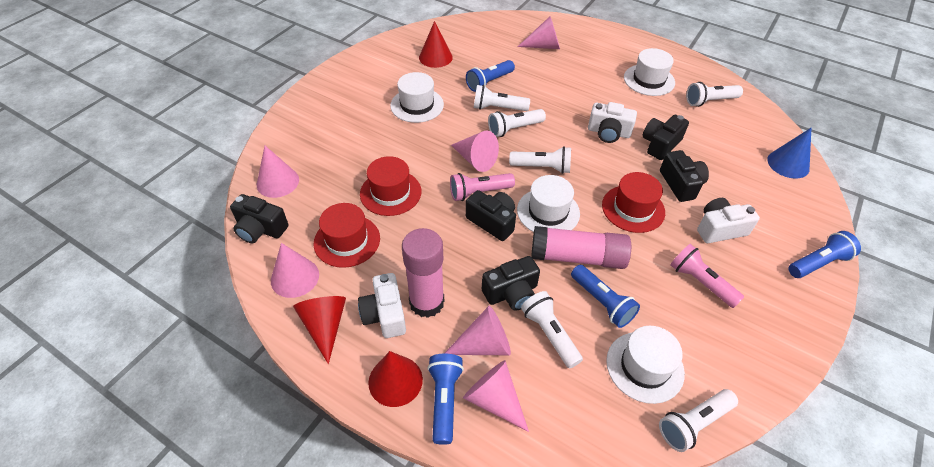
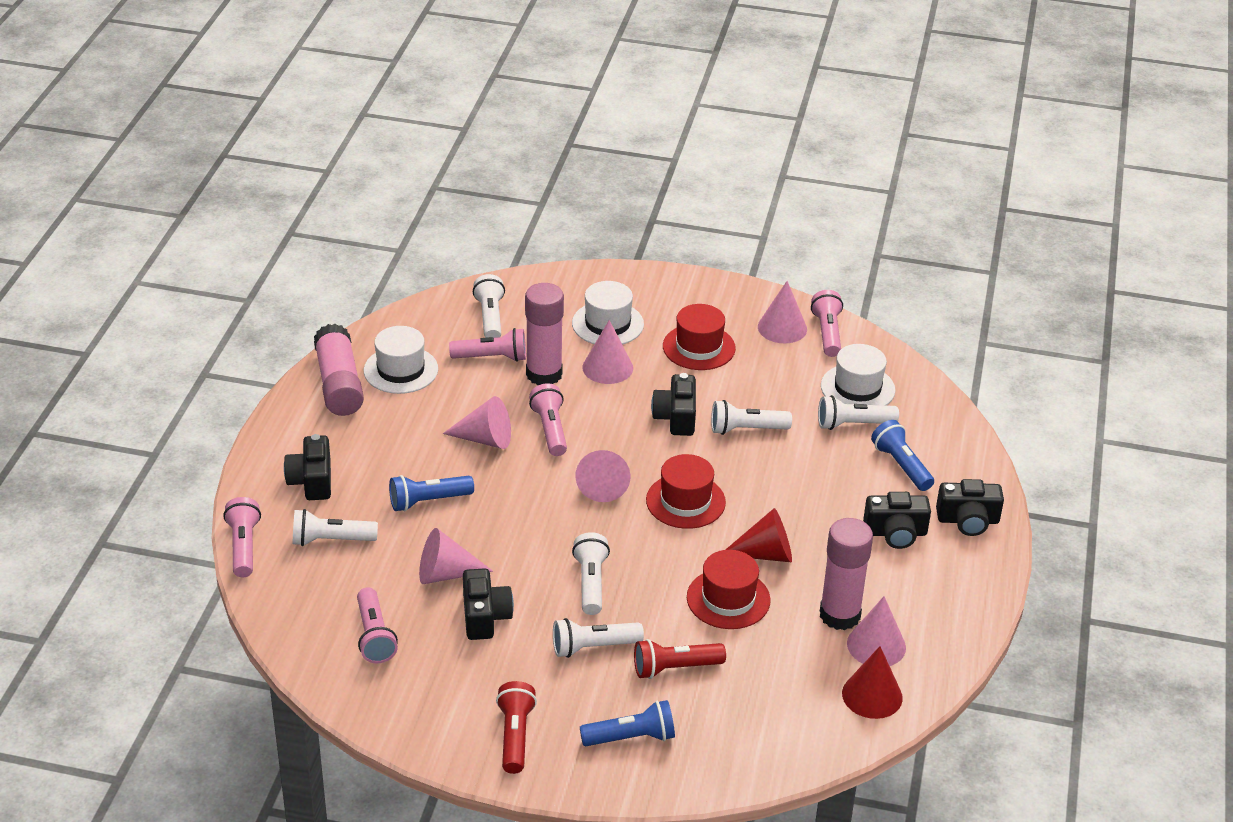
blue cone: [767,128,812,179] = 1 -> none = 0
blue flashlight: [428,354,464,445] [466,60,515,92] [571,265,640,328] [788,231,861,278] = 4 -> [389,475,474,512] [580,700,675,746] [871,420,934,491] = 3
pink flashlight: [450,173,515,201] [670,244,744,308] = 2 -> [223,497,261,577] [357,587,398,663] [449,328,526,362] [529,383,567,456] [811,290,843,357] = 5
pink glue stick: [402,228,444,318] [531,226,631,269] = 2 -> [314,324,364,416] [525,283,564,385] [820,518,873,630] = 3
red cone: [293,296,346,364] [368,351,423,407] [419,21,453,68] = 3 -> [725,508,792,562] [842,646,903,719] = 2
red flashlight: none = 0 -> [496,681,537,774] [634,639,726,679] = 2
white camera: [358,273,406,338] [588,102,637,143] [697,198,760,243] = 3 -> none = 0
white hat: [390,72,444,123] [517,175,580,232] [606,326,685,404] [624,48,675,96] = 4 -> [364,326,438,394] [572,281,644,344] [821,344,895,406] = 3

